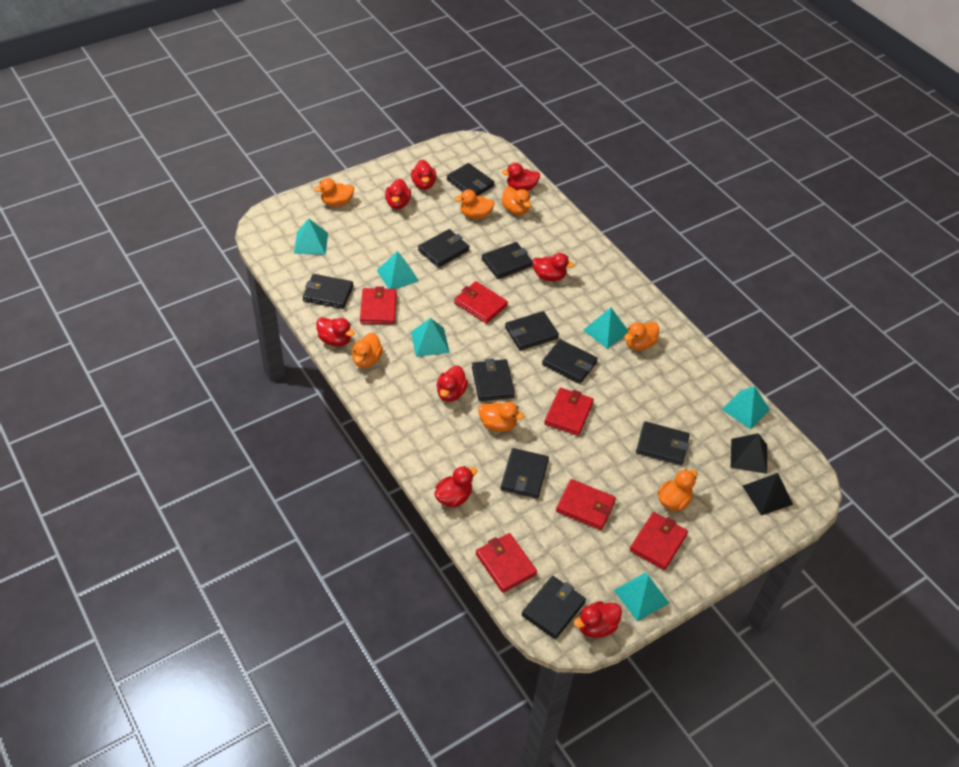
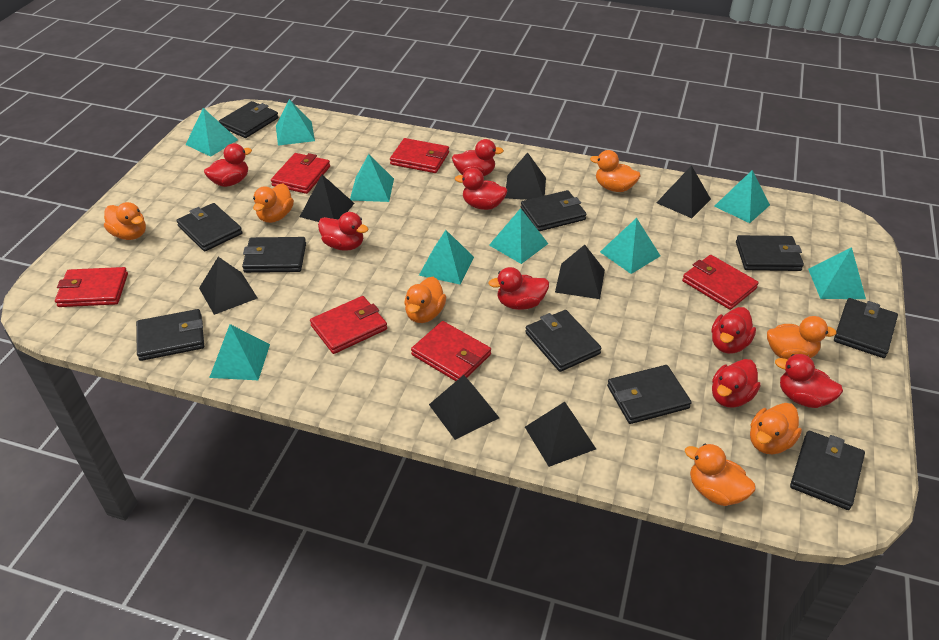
black pyramid: [731,433,767,474] [743,473,793,515] = 2 -> [199,257,257,315] [300,175,355,222] [429,375,499,440] [505,152,546,200] [525,402,596,467] [555,245,605,299] [656,165,711,218] = 7
turquoise pyramid: [294,218,328,255] [377,251,419,289] [411,318,450,357] [583,308,628,349] [614,573,669,622] [722,386,770,429] = 6 -> [185,108,238,157] [209,324,270,380] [276,99,315,146] [350,154,394,202] [419,230,474,285] [489,208,548,264] [600,218,660,274] [714,170,770,223] [808,247,866,299] = 9

